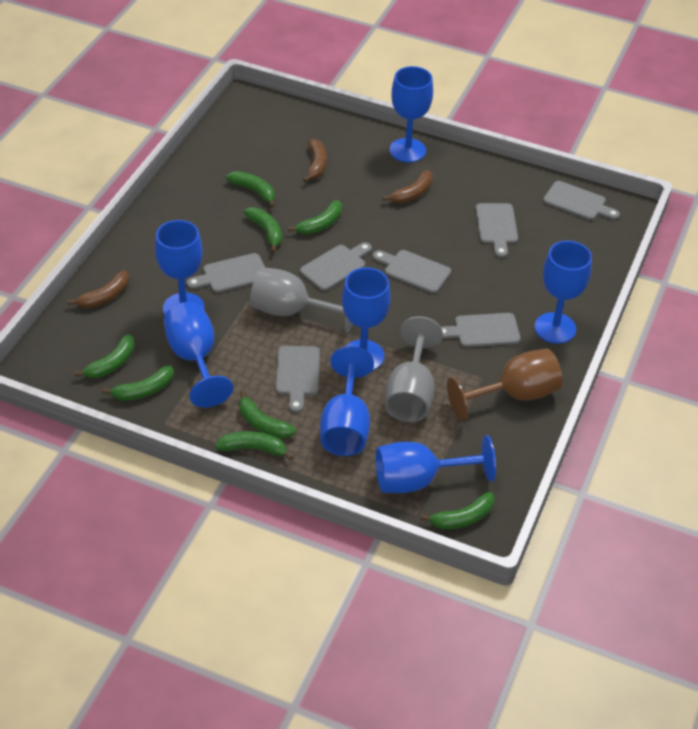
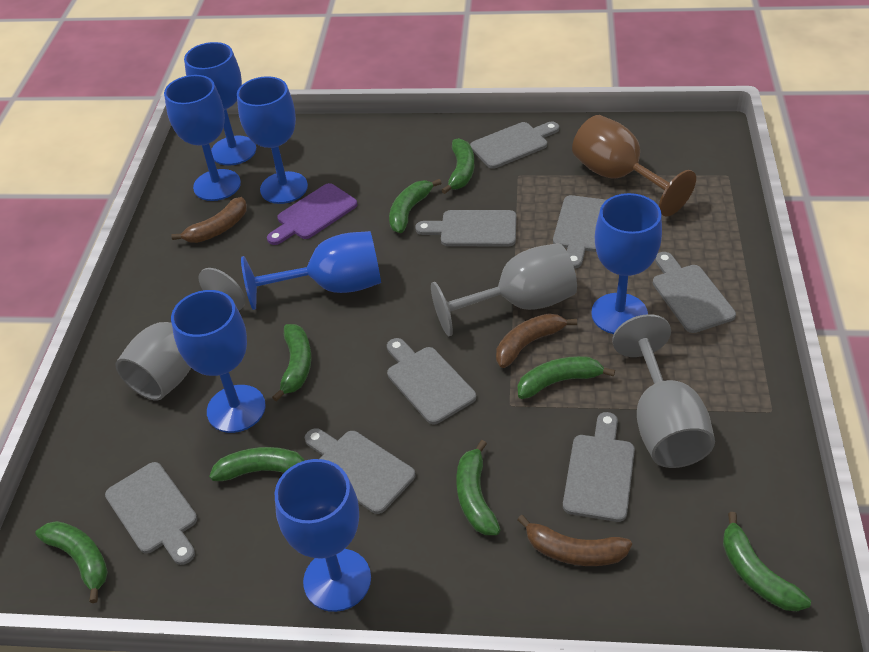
grey cutting board: [187,253,266,293] [276,346,320,413] [300,242,372,291] [372,250,451,293] [441,313,521,347] [476,203,518,258] [543,181,620,220] = 7 -> [105,462,197,565] [305,428,416,514] [387,338,476,424] [415,210,516,247] [470,122,559,169] [553,195,606,268] [563,412,635,522] [653,252,736,333] = 8
grey goblet: [250,267,353,333] [385,316,443,422] = 2 -> [115,268,245,401] [431,243,577,336] [612,314,715,468] = 3
purple cutting board: none = 0 -> [267,183,358,245] = 1

